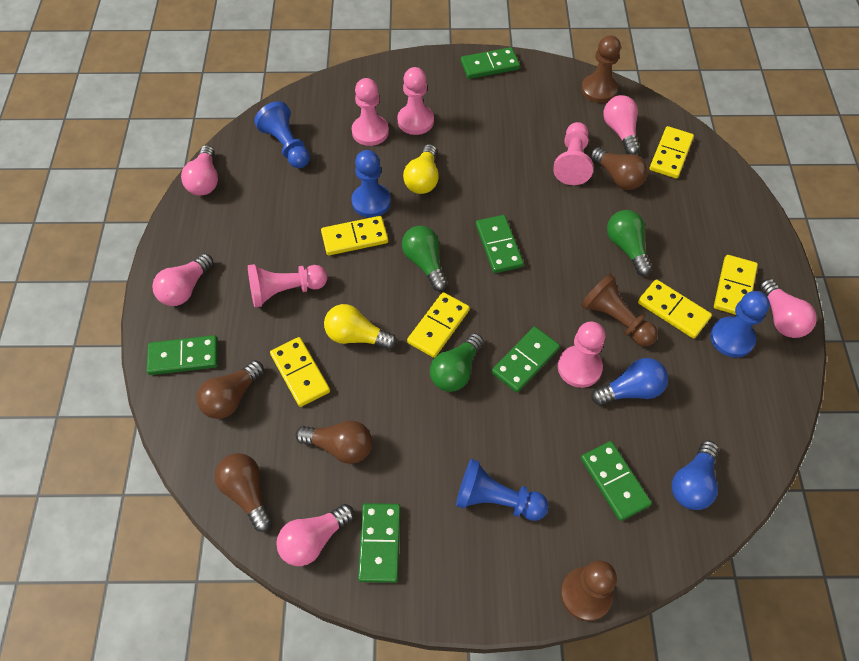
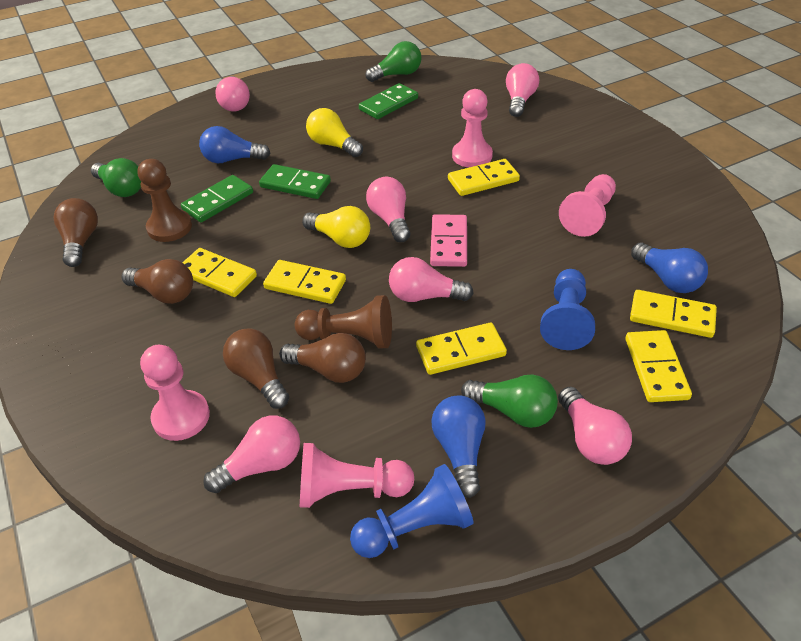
blue light bulb: [592,358,668,405] [672,440,719,510] = 2 -> [199,126,270,163] [431,396,486,498] [631,243,708,293] = 3
blue pawn: [254,101,310,168] [351,150,391,218] [456,459,549,521] [710,291,770,358] = 4 -> [350,464,474,558] [540,269,595,350] = 2
brown pawn: [561,560,617,621] [581,35,621,103] [581,274,658,346] = 3 -> [138,159,192,242] [295,295,392,349] = 2
green domino: [147,335,218,375] [358,503,401,583] [461,47,520,79] [476,215,524,273] [492,326,560,393] [581,441,652,521] = 6 -> [181,175,253,222] [259,164,331,199] [359,83,418,119] = 3
pink domino: none = 0 -> [430,214,467,267] = 1
pink light bulb: [152,253,213,306] [181,145,218,196] [276,504,354,566] [603,95,640,155] [759,279,817,338] = 5 -> [203,416,300,493] [215,76,250,111] [366,177,410,242] [389,257,474,302] [506,63,539,117] [558,386,632,465] = 6
pink pawn: [248,264,327,307] [352,78,389,146] [397,67,434,135] [553,122,593,185] [558,321,605,388] = 5 -> [140,345,210,441] [300,443,414,508] [452,89,493,168] [559,174,616,237] = 4

